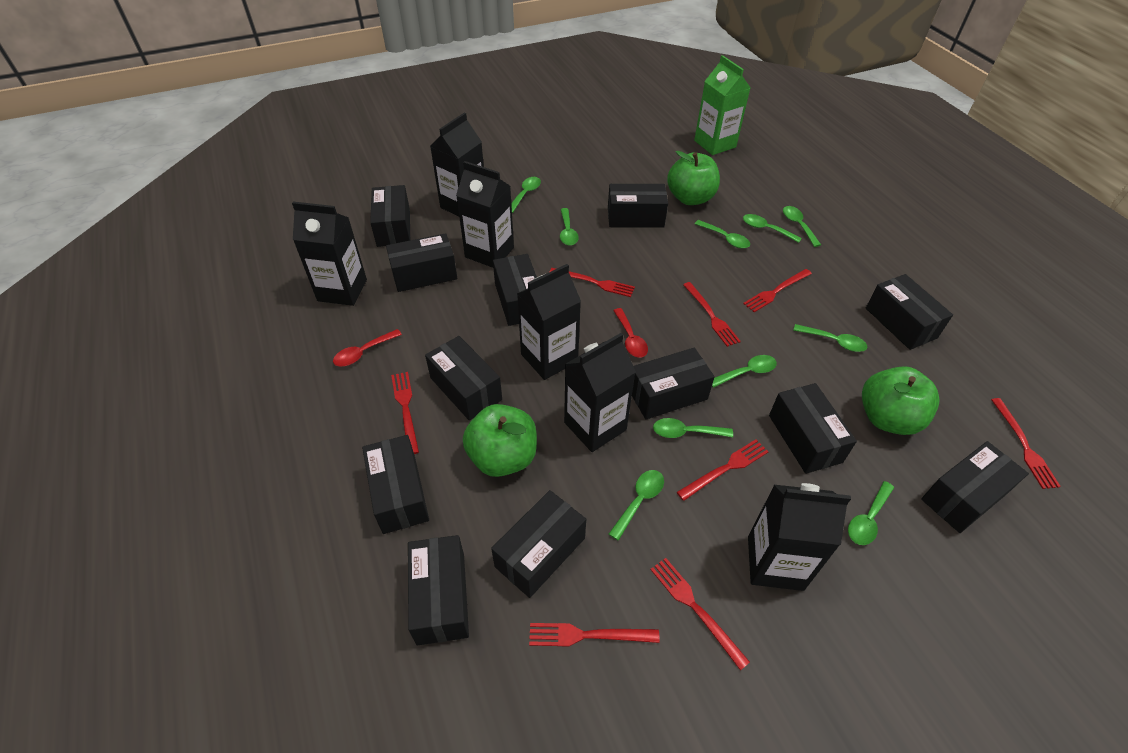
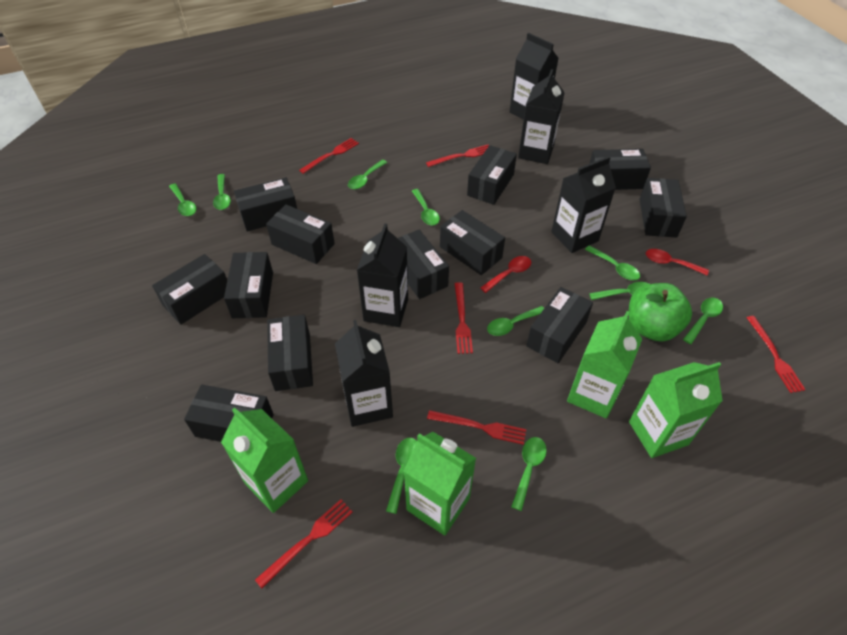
black carton: [292,202,367,306] [430,112,484,216] [456,161,514,268] [517,264,581,380] [564,333,636,452] [748,483,851,591] = 6 -> [335,320,393,427] [357,224,408,327] [509,33,559,120] [518,69,565,164] [551,156,616,253] = 5
green apple: [463,404,537,477] [667,151,720,205] [862,366,939,435] = 3 -> [629,283,692,342] = 1
green carton: [694,55,750,155] = 1 -> [221,407,308,513] [404,432,476,536] [567,311,642,419] [629,362,723,458] = 4
red fork: [391,372,419,454] [529,623,660,646] [550,268,635,297] [650,558,750,671] [677,439,768,501] [683,282,741,347] [743,269,812,312] [991,398,1061,489] = 8 -> [255,499,353,588] [299,138,359,174] [426,145,489,167] [427,410,526,445] [455,282,473,354] [747,316,806,393] = 6

